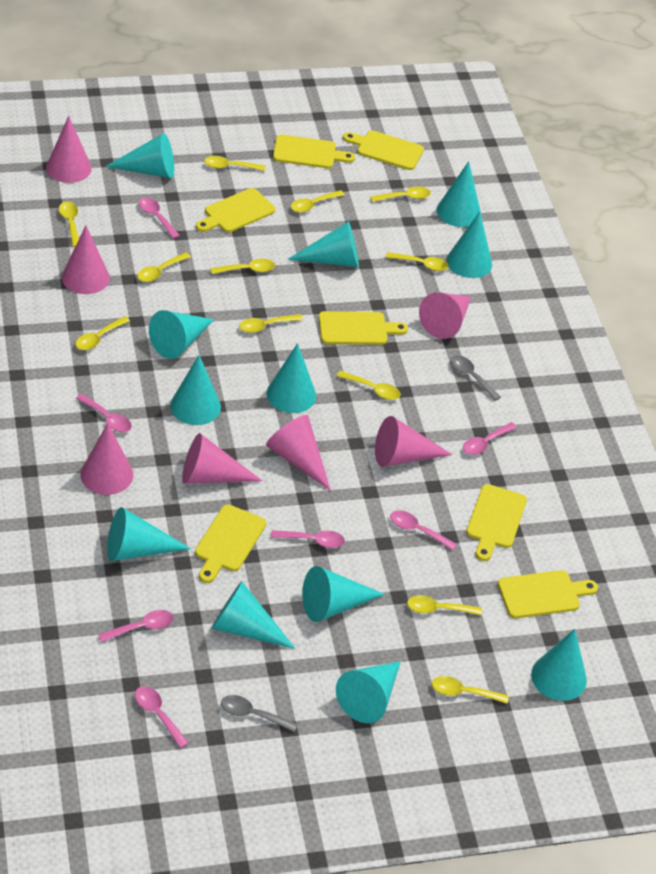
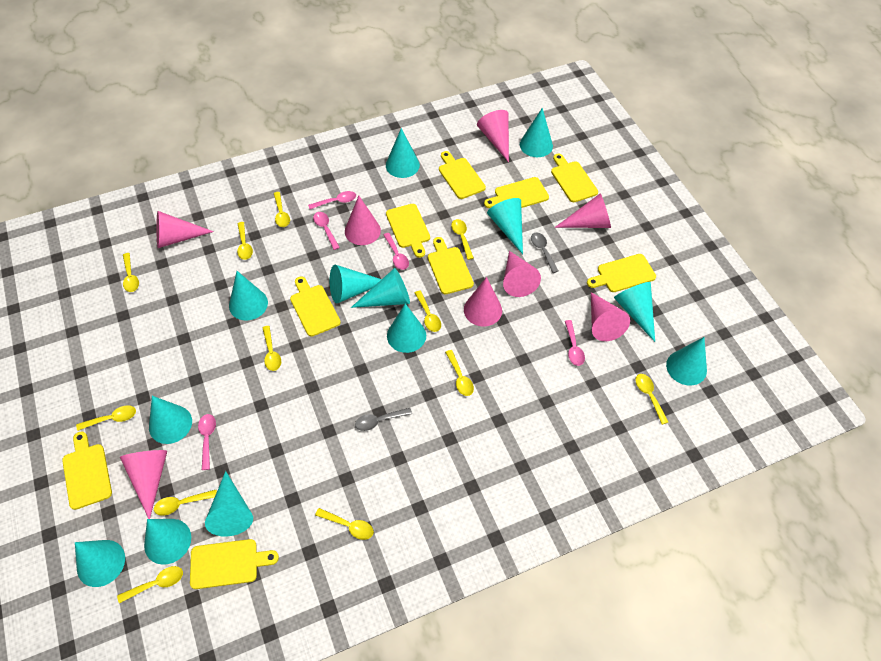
pink cone: [46,116,92,183] [62,226,110,294] [80,423,133,495] [182,433,262,484] [266,415,331,491] [375,416,453,467] [419,292,471,339] = 7 -> [120,450,167,519] [156,211,214,248] [345,195,381,245] [464,277,502,326] [477,110,509,162] [503,251,541,297] [555,193,611,228] [591,292,630,341] = 8
pink spoon: [76,394,132,432] [98,610,173,642] [135,686,189,748] [139,197,180,239] [271,530,345,548] [390,510,457,551] [463,422,517,455] = 7 -> [198,414,216,470] [308,191,356,209] [313,212,340,250] [384,233,409,270] [565,320,585,366] = 5
turquoise cone: [105,133,174,178] [107,507,191,561] [149,310,214,359] [170,355,221,425] [211,581,296,649] [267,343,316,413] [287,222,359,267] [302,566,385,622] [336,661,401,723] [437,161,481,227] [447,212,492,278] [531,629,587,701] = 12 -> [75,540,125,587] [144,519,191,565] [149,396,192,444] [205,471,253,537] [229,271,268,321] [330,265,382,303] [351,268,410,308] [386,128,420,178] [387,303,426,353] [487,198,523,254] [520,108,553,157] [614,282,655,342] [666,337,707,386] = 13
yellow cutting board: [195,504,266,583] [196,188,276,232] [273,135,355,168] [319,311,408,345] [343,130,424,170] [466,484,527,561] [498,570,598,618] = 7 -> [62,431,112,510] [190,539,279,589] [290,276,341,337] [386,204,430,258] [428,237,474,294] [439,151,486,199] [484,177,549,208] [551,153,598,202] [587,254,656,292] = 9

